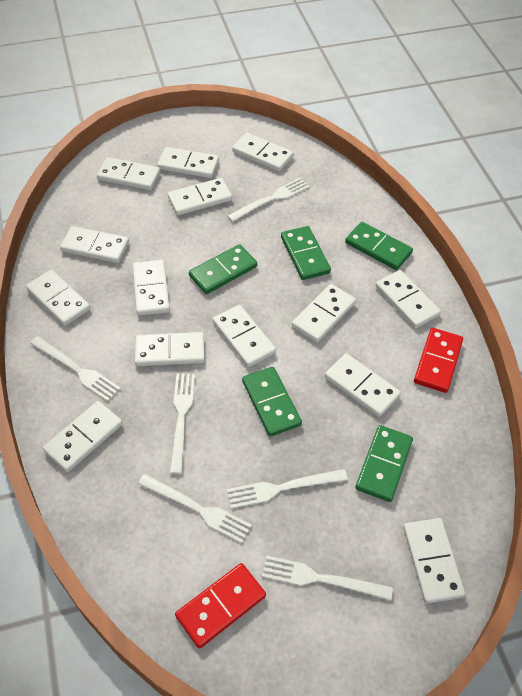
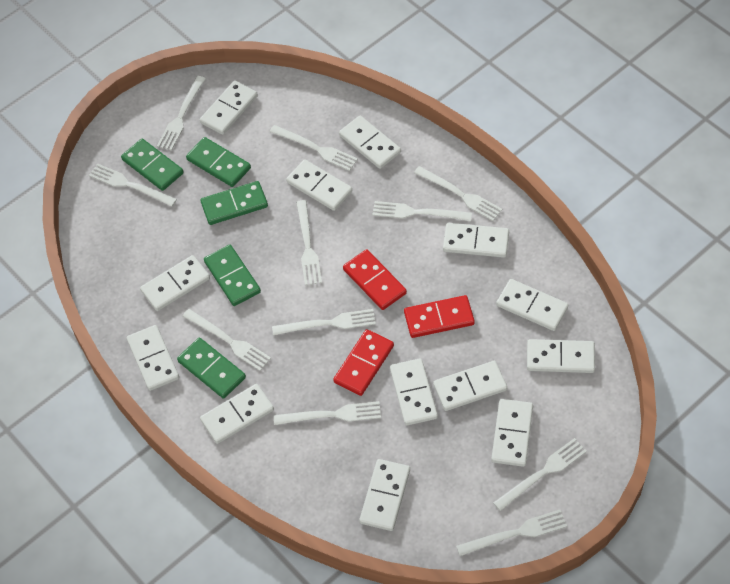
red domino: [175,563,266,648] [414,328,463,393] = 2 -> [333,329,394,396] [343,249,407,310] [404,295,475,338] = 3
white domino: [26,270,91,326] [43,401,123,472] [60,226,129,263] [97,157,160,190] [133,260,170,316] [135,332,205,366] [157,147,219,178] [168,178,232,215] [213,305,276,367] [232,133,294,172] [292,284,356,342] [325,353,401,417] [375,270,441,328] [403,518,465,604] = 14 -> [127,325,179,391] [140,255,210,311] [200,81,258,135] [200,384,274,444] [286,159,352,211] [339,116,401,169] [359,459,410,531] [390,358,438,425] [433,361,507,411] [443,223,509,258] [491,399,533,467] [496,279,568,331] [527,339,595,373] = 13
white fork: [30,336,121,401] [138,474,252,543] [170,373,195,474] [227,178,309,222] [227,469,348,509] [262,555,393,600] = 6 -> [89,163,177,207] [157,76,206,151] [183,309,271,371] [270,125,358,171] [272,309,376,335] [274,401,381,425] [296,200,322,285] [372,201,472,221] [414,166,502,221] [456,510,567,556] [493,438,587,511] = 11

